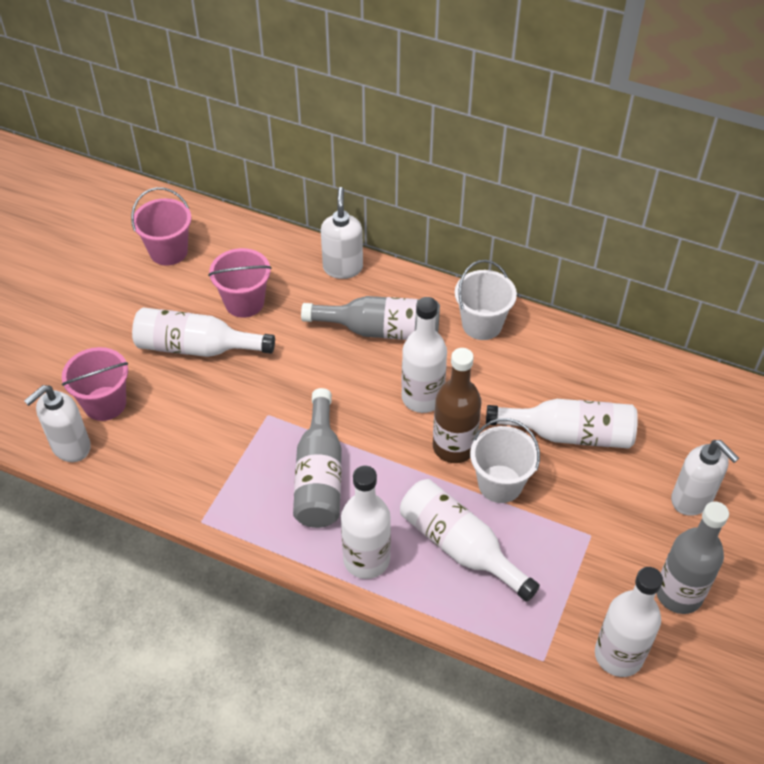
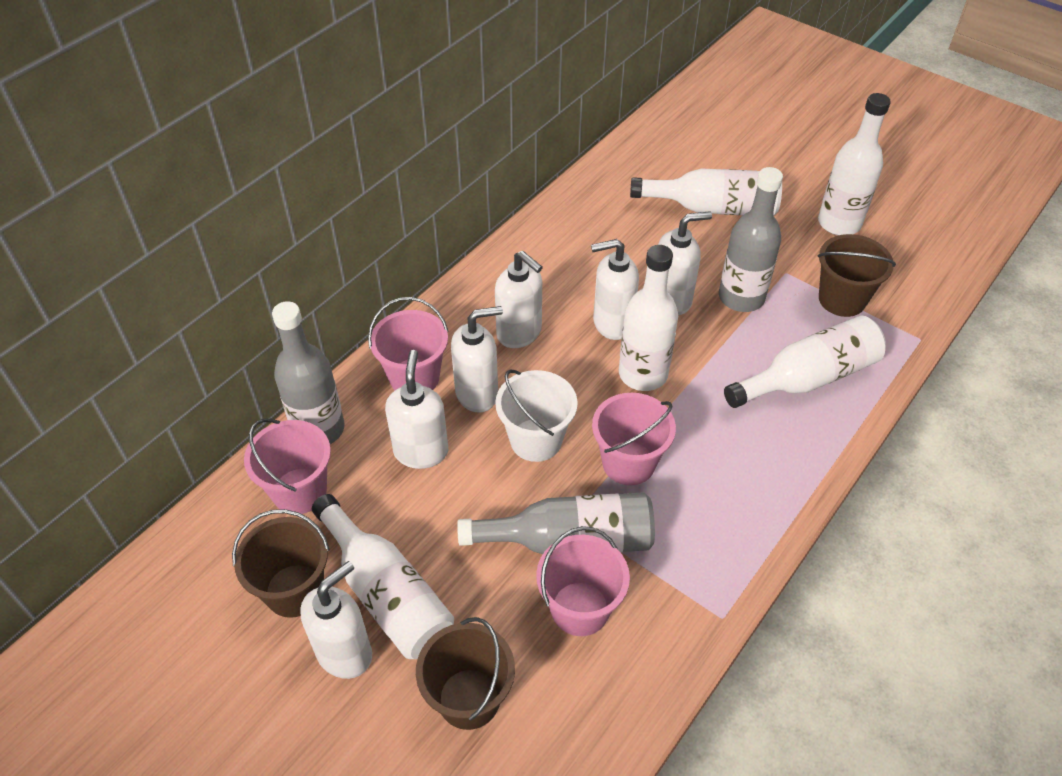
brown bottle: [433,348,482,463] = 1 -> none = 0
brown bucket: none = 0 -> [232,509,330,618] [416,617,515,730] [818,234,896,317] = 3
pink bucket: [62,347,128,421] [131,187,191,266] [208,248,272,318] = 3 -> [244,419,331,514] [368,297,448,390] [536,526,630,636] [592,393,676,486] = 4
white bottle: [132,307,275,357] [341,465,391,579] [400,479,540,602] [401,297,447,413] [486,399,638,449] [595,567,663,677] = 6 -> [312,494,454,659] [619,245,678,391] [630,168,782,215] [724,315,886,408] [818,93,891,235] = 5
white bucket: [455,260,517,340] [470,418,540,503] = 2 -> [495,370,578,462] = 1
white soap dispenser: [24,385,91,462] [321,187,363,279] [671,440,739,516] = 3 -> [300,561,372,679] [385,350,448,469] [451,306,503,413] [495,251,543,348] [591,239,639,340] [658,211,712,315] = 6

